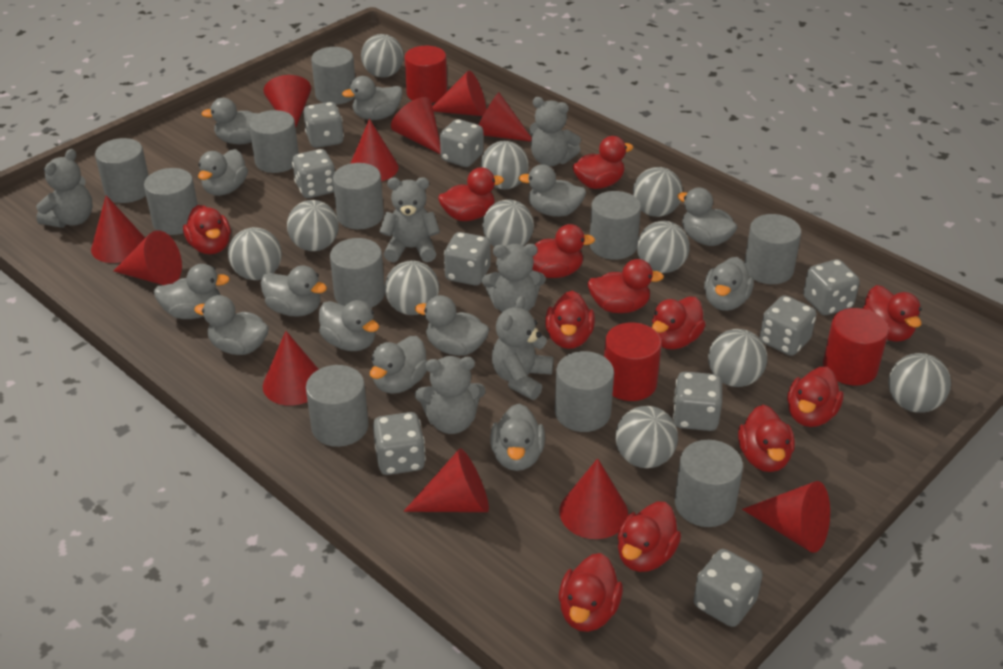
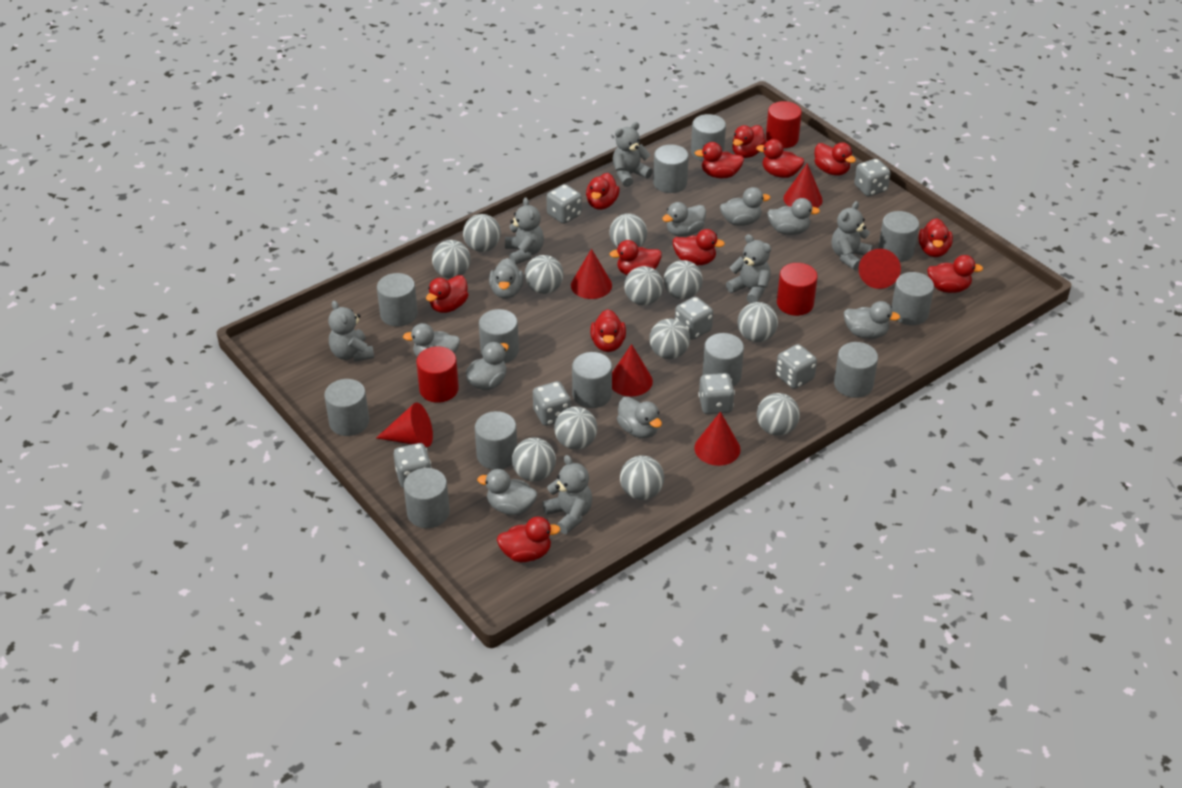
grey ball: [228,227,282,280] [287,200,339,251] [361,34,404,77] [385,261,439,315] [481,141,529,189] [482,200,534,247] [615,406,678,468] [633,167,683,217] [637,221,690,273] [708,329,767,387] [888,353,951,413] = 11 -> [432,240,471,278] [463,214,501,252] [512,438,556,482] [524,255,564,294] [554,406,597,450] [609,213,647,248] [620,456,664,500] [624,266,664,306] [649,319,690,359] [663,260,703,299] [738,302,778,342] [757,393,800,436] = 12
grey cylinder: [95,138,149,203] [144,168,198,235] [249,110,299,173] [306,365,369,447] [311,47,355,105] [330,238,385,308] [333,163,384,229] [555,351,614,432] [590,191,641,260] [675,440,743,527] [744,214,801,284] = 11 -> [324,379,369,436] [377,273,418,326] [404,468,450,528] [475,411,517,470] [479,309,519,363] [572,352,612,408] [653,144,689,193] [691,114,726,161] [702,333,744,386] [834,342,878,398] [878,211,919,262] [892,272,934,325] = 12
grey dice: [292,149,335,198] [303,102,344,148] [373,412,426,475] [440,119,484,167] [444,232,490,286] [673,372,722,431] [694,549,763,627] [760,295,816,356] [803,259,860,315] = 9 -> [393,443,431,488] [533,381,571,426] [547,184,582,224] [675,297,713,340] [698,373,735,414] [776,344,817,389] [854,159,891,196] = 7
grey duck: [154,264,230,319] [194,295,269,355] [198,149,248,196] [201,98,259,144] [260,266,327,317] [319,300,379,351] [342,76,402,120] [370,336,428,394] [415,295,489,356] [490,404,545,471] [518,164,586,217] [678,187,737,246] [704,257,754,311] = 13 -> [403,323,460,357] [466,342,509,390] [477,469,537,515] [489,258,524,299] [617,397,662,438] [662,202,706,237] [720,187,770,226] [767,198,820,235] [844,301,900,339] = 9
red cone: [91,195,145,263] [113,230,182,285] [263,75,311,128] [263,331,319,406] [350,119,398,181] [391,97,441,154] [404,448,489,512] [432,71,486,116] [478,92,532,142] [559,458,628,539] [742,481,830,553] = 11 -> [376,402,433,447] [571,249,612,299] [612,344,653,396] [694,412,740,466] [784,163,823,208] [859,249,901,289] = 6

